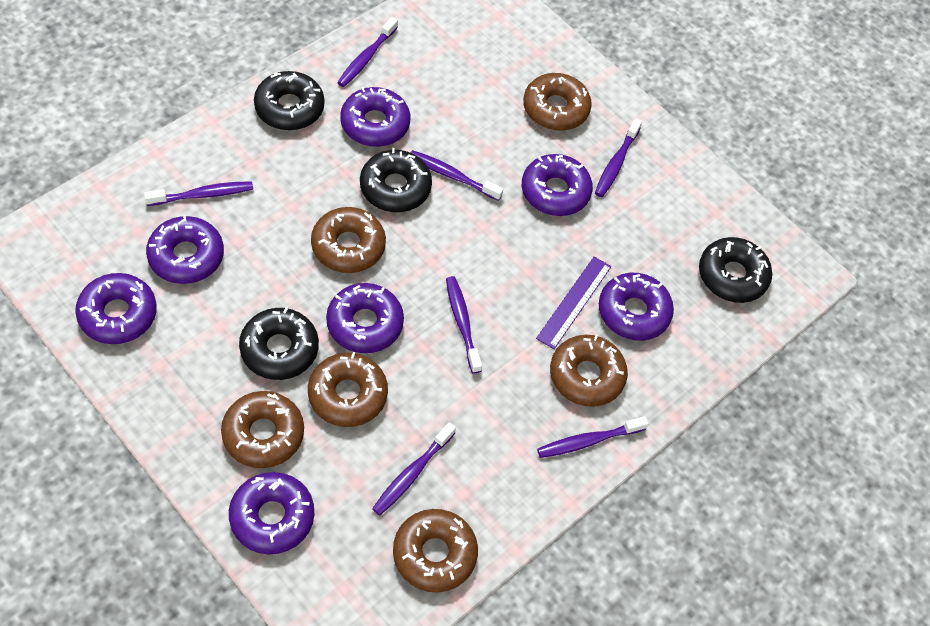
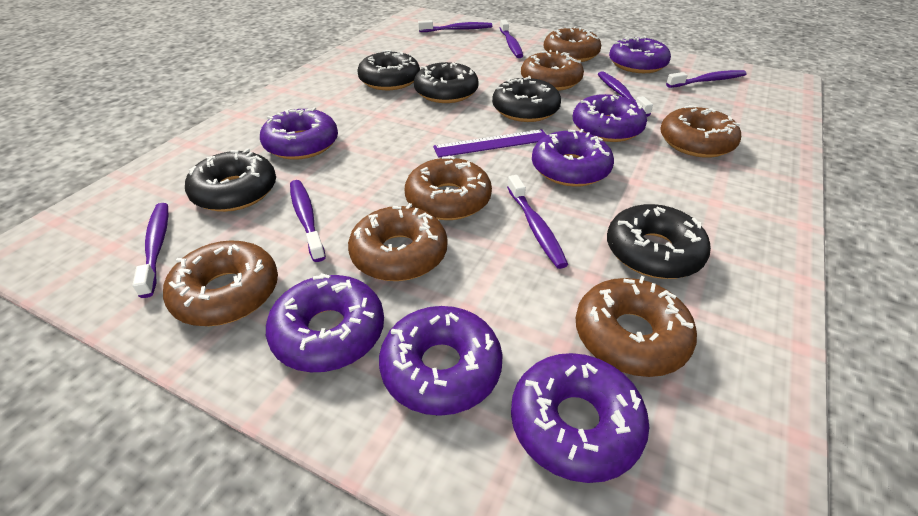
black donut: [239,307,319,380] [254,71,325,130] [360,148,432,212] [699,237,772,303] = 4 -> [185,148,276,212] [357,50,420,90] [414,62,478,103] [492,76,561,122] [607,204,711,279] = 5
brown donut: [221,391,304,468] [308,352,388,427] [311,207,386,273] [393,509,478,592] [523,73,592,131] [550,335,628,407] = 6 -> [163,240,278,326] [348,203,447,281] [405,155,492,220] [521,50,584,91] [544,27,601,62] [576,276,697,377] [660,105,741,158] = 7

